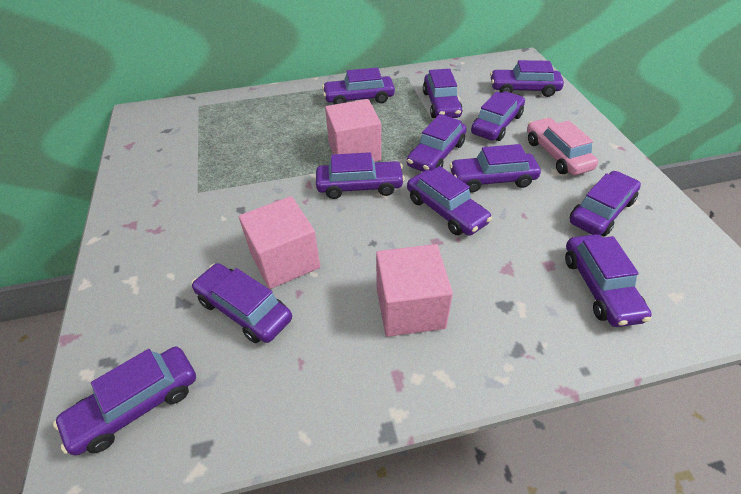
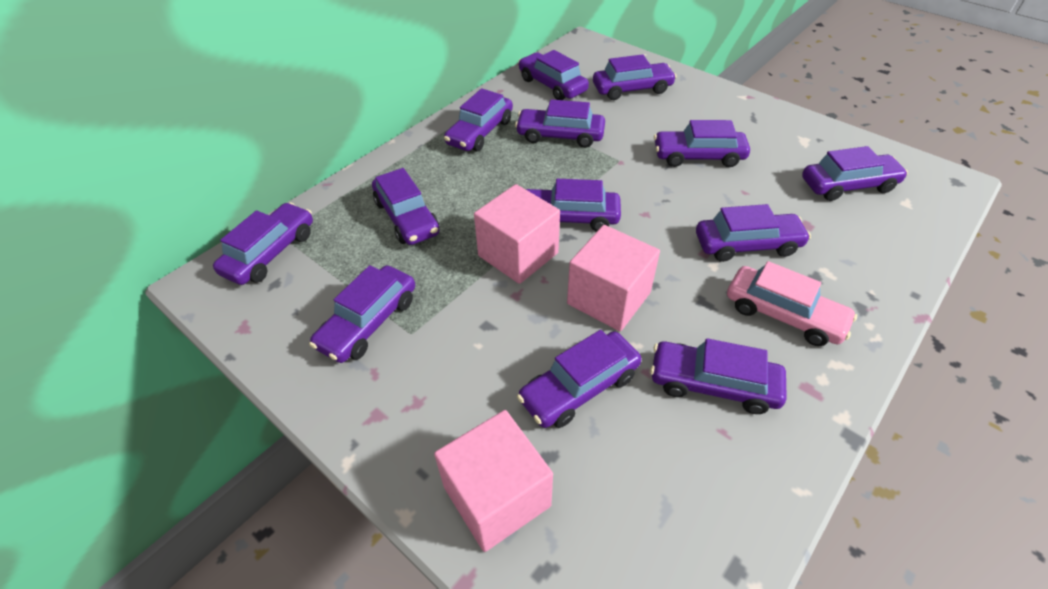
purple car: [53,347,196,456] [191,263,292,343] [316,152,405,199] [322,67,395,104] [407,114,467,172] [407,166,492,236] [423,69,463,118] [449,144,541,193] [471,92,525,141] [490,60,564,97] [565,234,652,327] [570,171,641,236] = 12 -> [213,202,313,285] [309,265,415,363] [372,168,439,245] [444,88,513,151] [515,99,605,148] [517,330,641,428] [518,50,589,100] [526,179,621,232] [593,54,677,100] [650,338,787,414] [654,120,750,167] [696,204,811,262] [802,146,908,201] = 13

